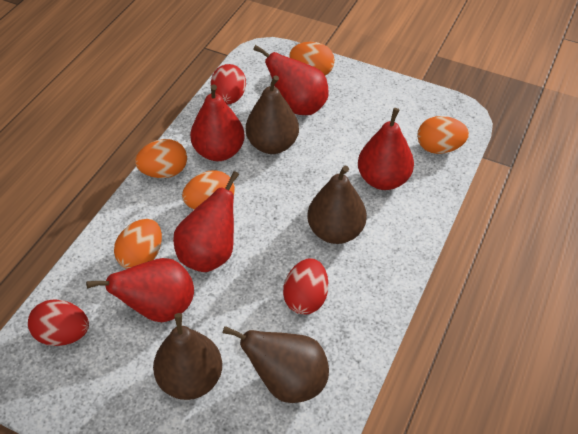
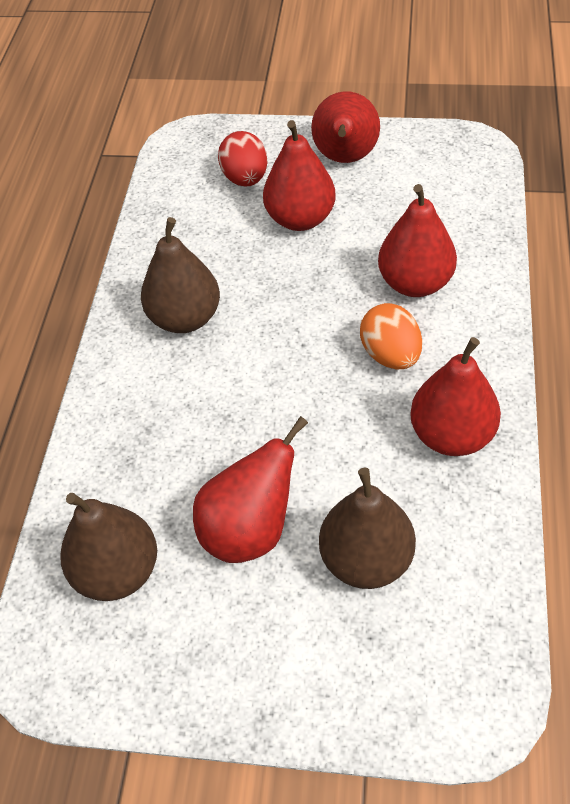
brown pear: [153,313,222,400] [223,326,329,403] [246,75,299,154] [307,165,367,244] = 4 -> [60,493,157,601] [141,217,220,333] [319,467,416,589] = 3
orange egg: [114,219,162,269] [135,139,187,178] [182,170,235,209] [289,42,335,75] [417,116,469,154] = 5 -> [360,303,422,369] = 1
red egg: [28,300,89,346] [210,64,246,105] [283,259,328,314] = 3 -> [218,131,267,186] = 1

